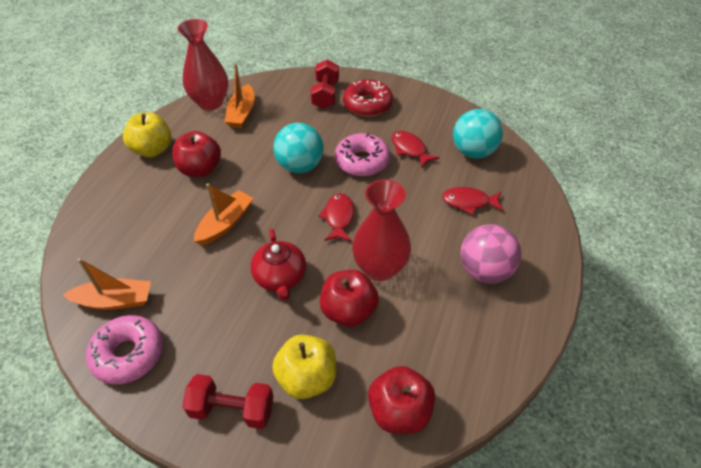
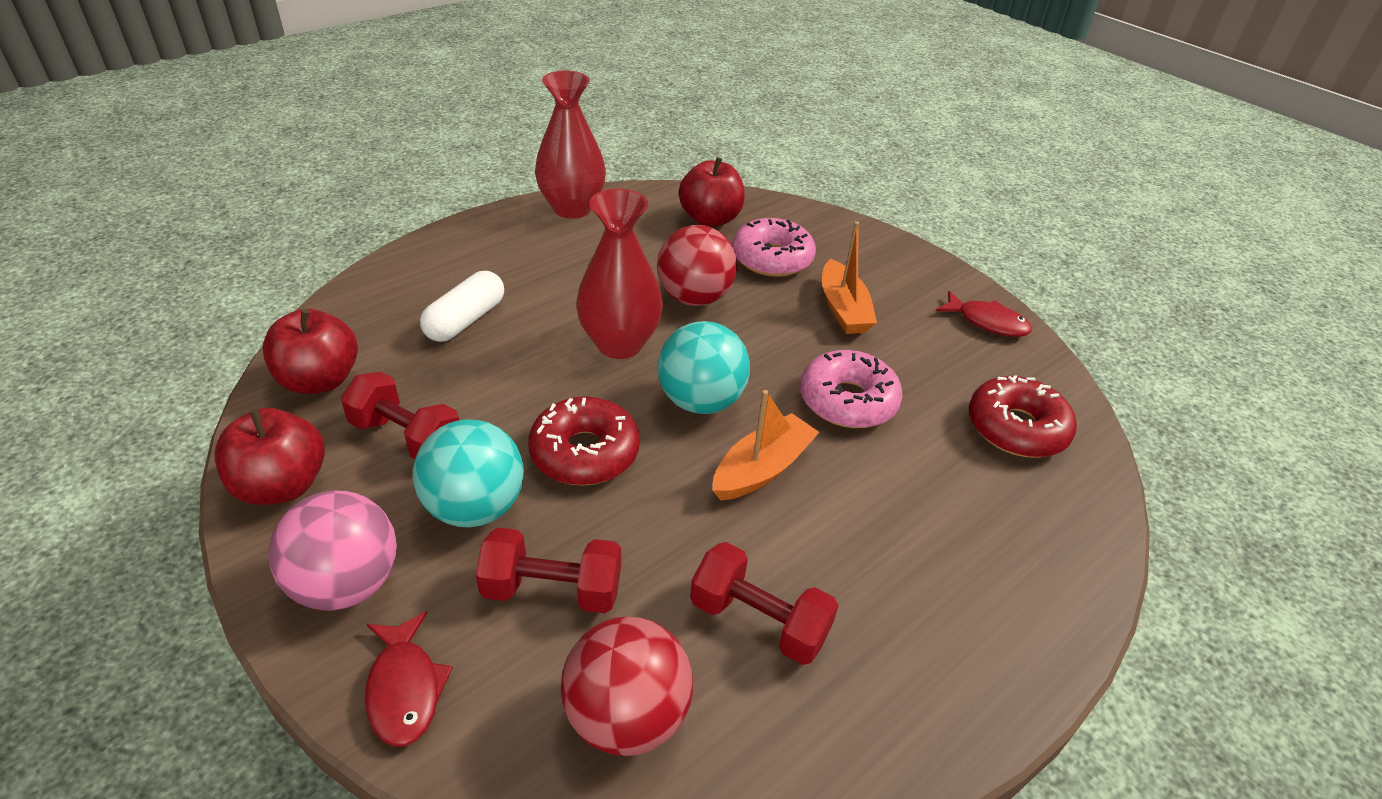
orange boat: [63,258,151,310] [194,184,254,246] [225,64,254,128] = 3 -> [712,390,820,500] [822,222,877,334] = 2
red ball: none = 0 -> [560,617,693,756] [657,225,737,306] = 2
red donut: [343,79,393,117] = 1 -> [528,396,640,486] [969,375,1077,458] = 2
red dumbbell: [182,374,273,429] [310,59,339,109] = 2 -> [341,372,459,459] [475,528,621,613] [690,542,839,665] = 3
red fish: [318,193,354,241] [392,131,440,168] [442,187,503,215] = 3 -> [365,611,453,746] [936,291,1032,337] = 2
red teapot: [251,229,306,301] = 1 -> none = 0
white capsule: none = 0 -> [420,271,504,342] = 1
yellow apple: [123,112,171,157] [272,334,336,399] = 2 -> none = 0

